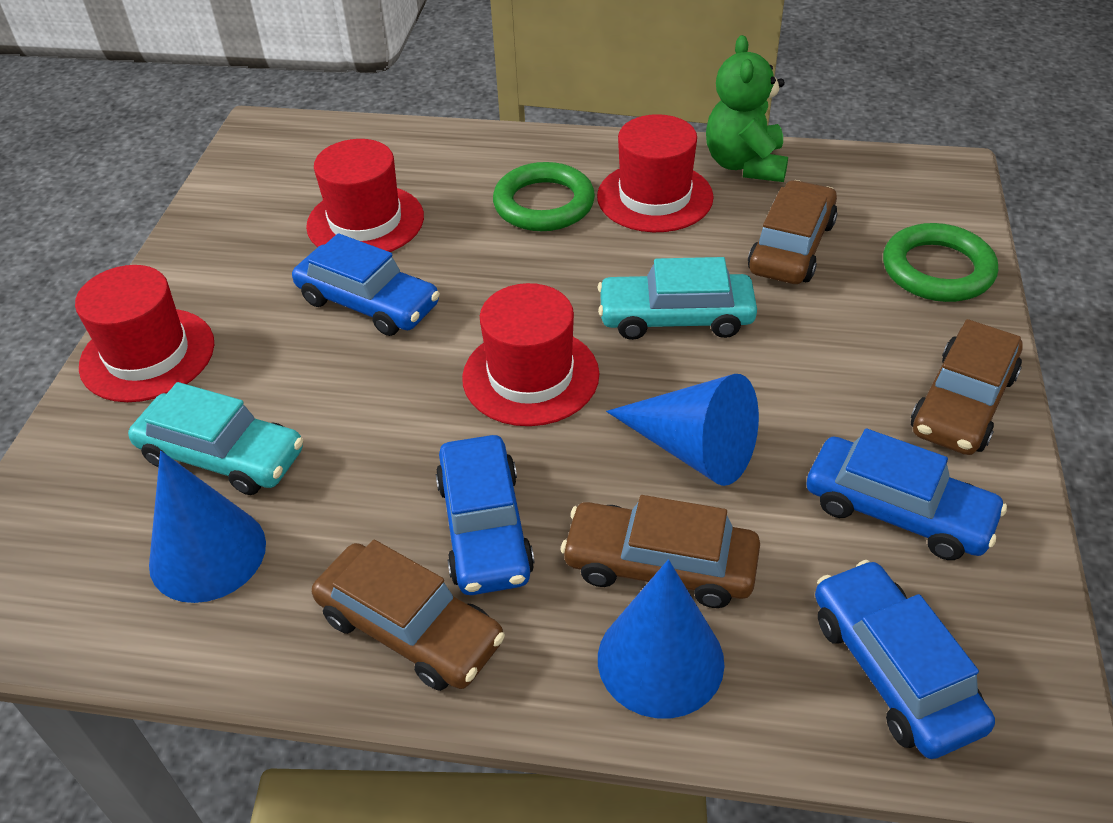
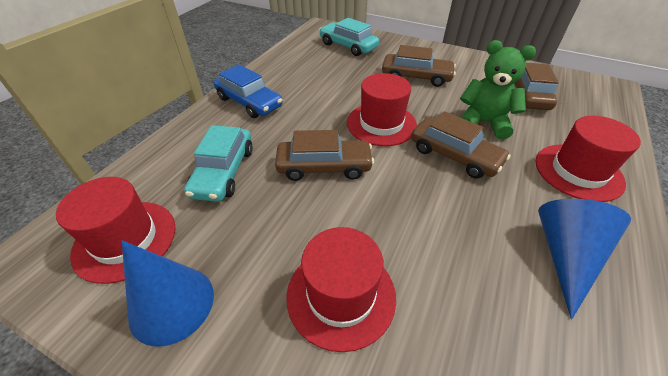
blue car: [292,233,440,336] [436,435,534,595] [806,428,1007,560] [815,560,995,759] = 4 -> [214,64,283,118] = 1
blue cone: [149,451,266,603] [598,559,725,718] [606,374,759,486] = 3 -> [122,241,214,347] [538,199,631,320] = 2
green ring: [493,162,595,231] [883,223,998,302] = 2 -> none = 0

